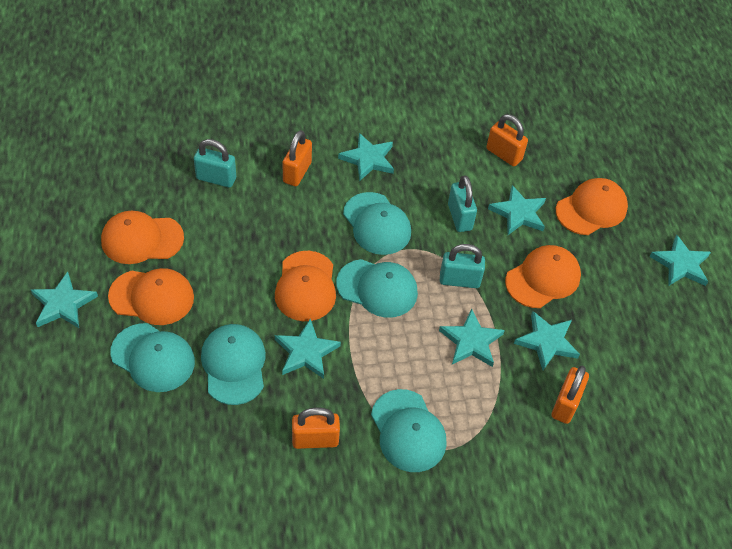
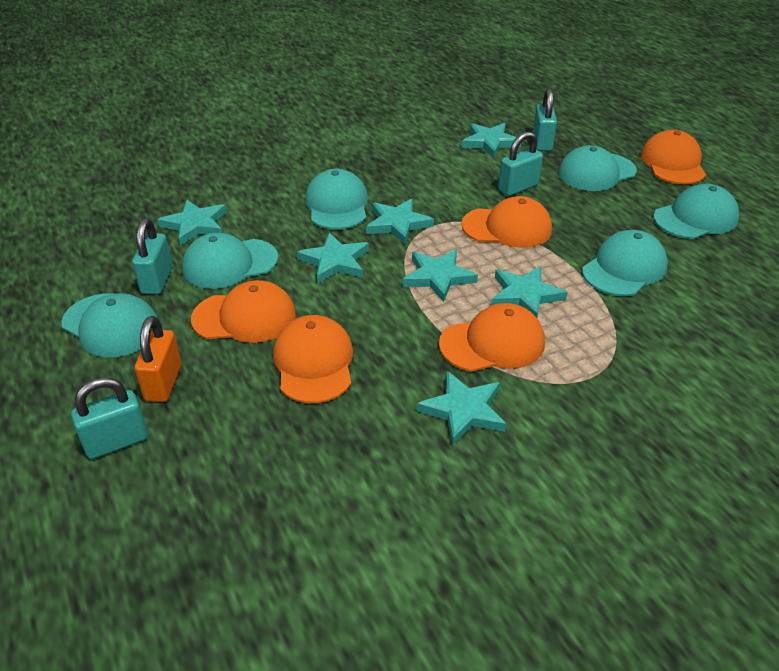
orange padlock: [283,130,312,186] [292,407,340,449] [486,114,528,167] [552,366,589,424] = 4 -> [135,316,182,402] = 1
turquoise cap: [110,323,195,392] [201,324,266,405] [336,259,418,318] [343,192,411,255] [371,389,447,472] = 5 -> [61,293,158,358] [182,233,278,289] [305,169,368,230] [558,145,637,191] [582,230,668,296] [653,184,740,239] = 6
turquoise padlock: [194,139,236,188] [440,244,485,288] [448,175,477,232] = 3 -> [71,377,148,459] [132,218,173,295] [498,131,543,196] [533,88,557,151] = 4

